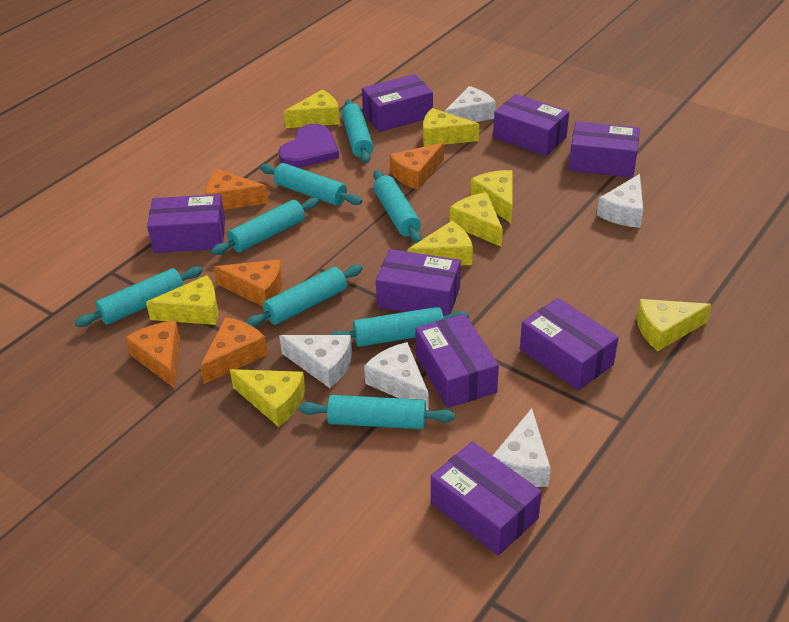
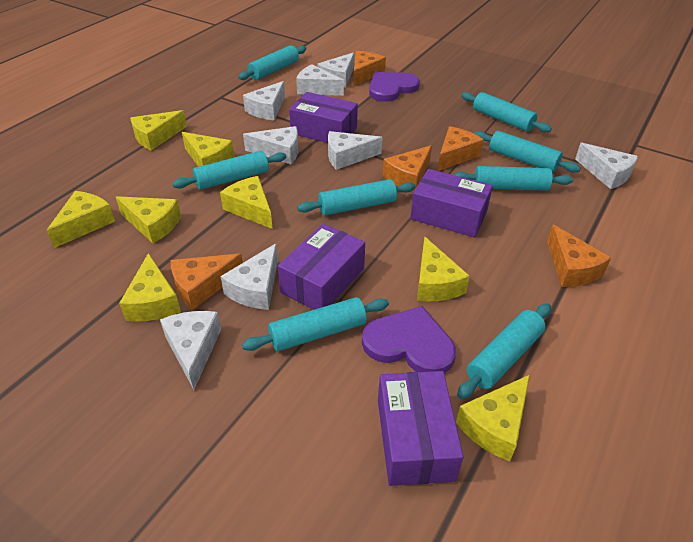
purple box: [147,194,225,253] [362,74,433,132] [376,249,461,316] [416,314,499,408] [431,442,542,555] [493,94,569,156] [520,298,618,391] [568,121,640,178] = 8 -> [278,224,365,310] [289,92,358,143] [378,371,464,486] [410,169,493,238] = 4
purple heart: [278,124,339,168] = 1 -> [362,306,456,373] [369,72,420,102] = 2
white cheese: [279,335,352,388] [364,342,429,411] [444,86,496,122] [493,408,551,487] [597,174,643,228] = 5 -> [160,311,221,390] [221,243,278,310] [243,81,285,120] [243,126,298,164] [296,64,344,96] [318,52,354,88] [328,131,382,170] [575,143,638,189] = 8

